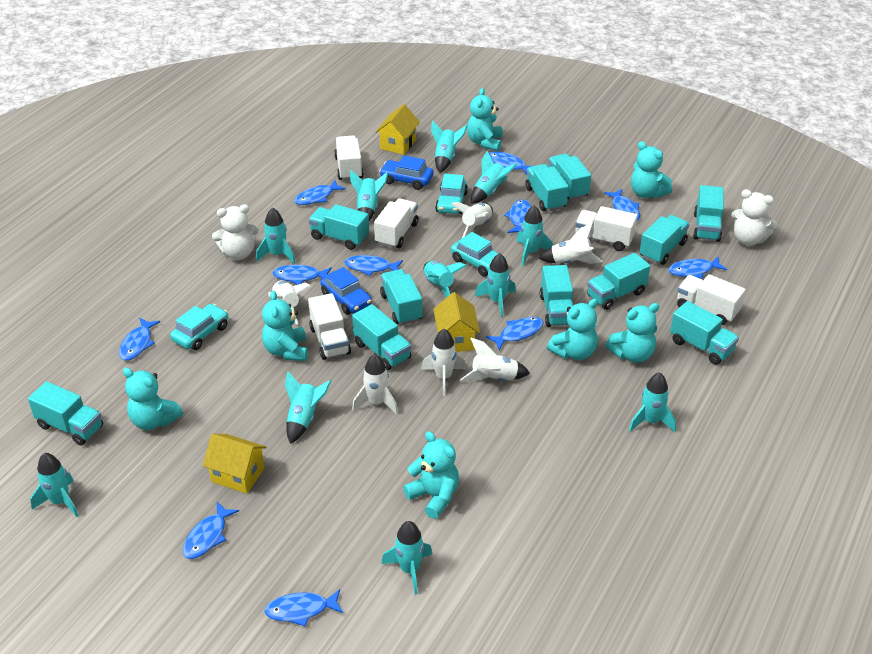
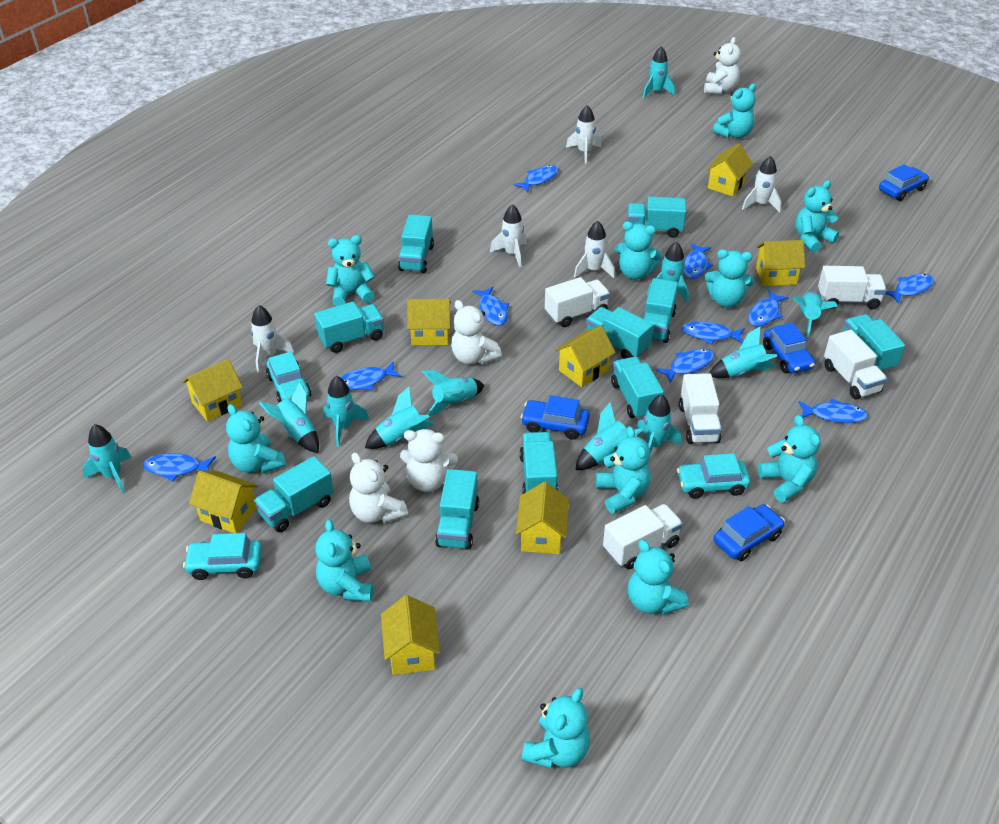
blue car: [320,267,372,315] [379,156,434,190] = 2 -> [521,395,590,440] [713,504,785,561] [763,323,815,373] [879,164,929,201] = 4
blue fish: [119,318,160,361] [183,502,239,559] [264,589,343,626] [272,265,332,285] [294,180,346,205] [344,255,403,276] [486,317,544,350] [489,151,531,175] [504,200,532,233] [604,189,640,221] [668,257,727,279] = 11 -> [143,453,216,481] [340,361,402,390] [472,287,509,325] [514,165,559,192] [655,349,714,383] [682,321,745,345] [684,243,713,279] [748,290,789,327] [798,399,868,423] [886,274,934,304] = 10
turquoise teddy bear: [123,368,183,430] [262,291,308,361] [403,431,459,519] [467,88,503,151] [547,299,598,360] [605,303,659,363] [631,141,672,198] = 7 -> [226,404,286,473] [315,519,373,602] [326,235,375,306] [521,688,590,768] [596,426,651,514] [615,222,662,280] [628,540,689,615] [705,249,754,307] [713,83,756,138] [758,415,820,503] [796,180,839,253] = 11
turquoise truck: [28,381,103,446] [309,204,369,250] [352,304,411,370] [380,269,423,325] [525,164,569,211] [539,265,573,327] [548,154,591,200] [587,253,650,310] [640,215,689,265] [670,301,739,365] [693,185,724,242] = 11 -> [254,456,334,532] [314,302,384,353] [398,215,434,273] [435,469,479,550] [519,432,558,494] [586,307,653,359] [611,357,664,419] [627,196,686,238] [644,278,678,343] [843,314,905,372] = 10
white rocket: [268,280,311,325] [352,354,398,415] [421,329,466,396] [451,202,493,238] [460,338,530,382] [539,223,603,264] = 6 -> [250,305,294,373] [490,204,527,267] [566,105,601,163] [574,221,615,278] [742,156,781,212] = 5
white teddy bear: [212,204,259,260] [731,189,777,246] = 2 -> [349,452,408,524] [400,429,458,492] [451,300,502,365] [704,37,741,94] = 4
yellow house: [203,434,266,494] [375,104,420,155] [433,292,480,352] = 3 -> [182,359,243,422] [189,470,258,533] [381,595,440,675] [407,299,451,345] [516,482,569,554] [555,326,616,387] [706,143,753,196] [756,240,805,286] = 8

